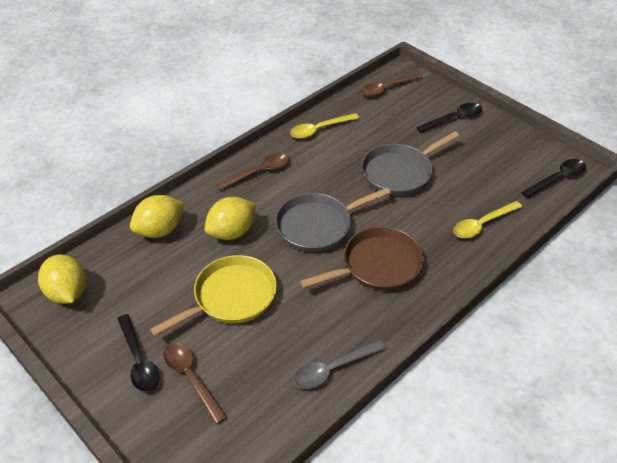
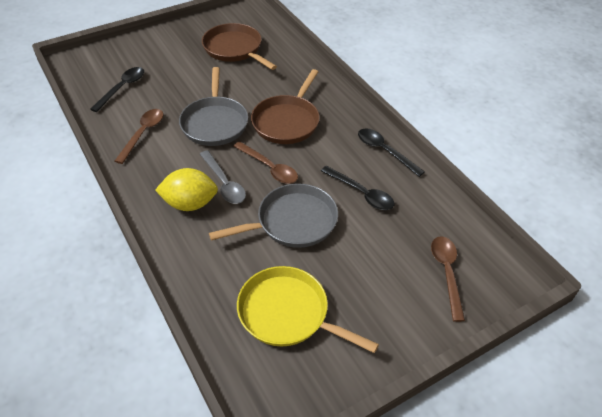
brown pan: [300,227,424,291] = 1 -> [202,23,277,70] [251,69,320,144] = 2
yellow lemon: [38,254,86,304] [130,195,185,238] [204,197,256,240] = 3 -> [155,168,218,211] = 1
yellow spoon: [290,113,359,139] [453,201,522,238] = 2 -> none = 0

